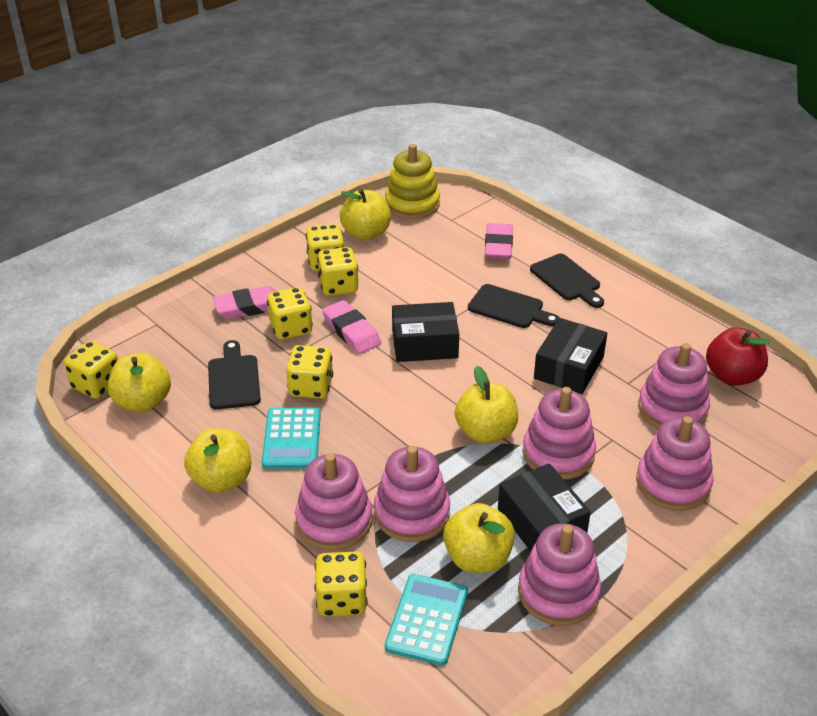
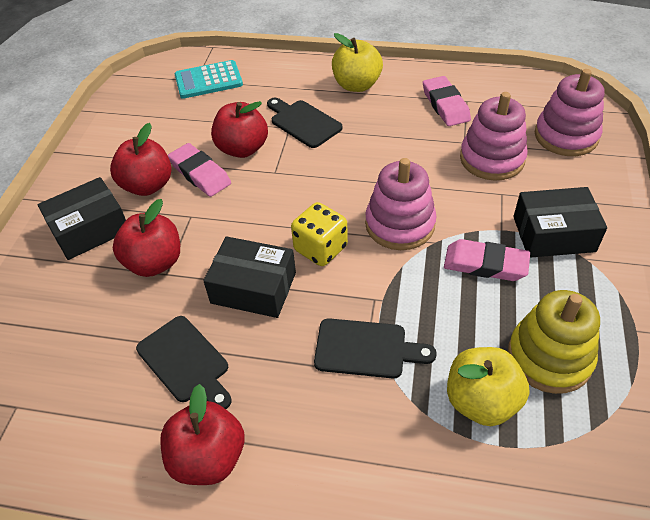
pink stacking toy: [295,453,372,550] [374,446,450,542] [518,523,601,626] [523,387,596,479] [636,416,714,511] [638,343,710,429] = 6 -> [365,158,437,250] [460,92,528,181] [535,69,605,156] = 3
red apple: [706,327,771,386] = 1 -> [110,123,172,196] [113,199,180,277] [160,384,244,485] [211,101,268,158] = 4
turquoise calculator: [262,407,321,469] [385,574,468,666] = 2 -> [175,60,243,99] = 1
yellow apple: [108,352,171,412] [184,428,251,493] [340,189,391,240] [443,503,515,573] [455,366,518,443] = 5 -> [332,33,383,92] [447,347,530,426] = 2
yellow dice: [64,341,118,399] [267,287,313,339] [286,345,333,399] [306,224,344,271] [314,552,368,617] [317,247,358,296] = 6 -> [291,202,348,266] = 1

